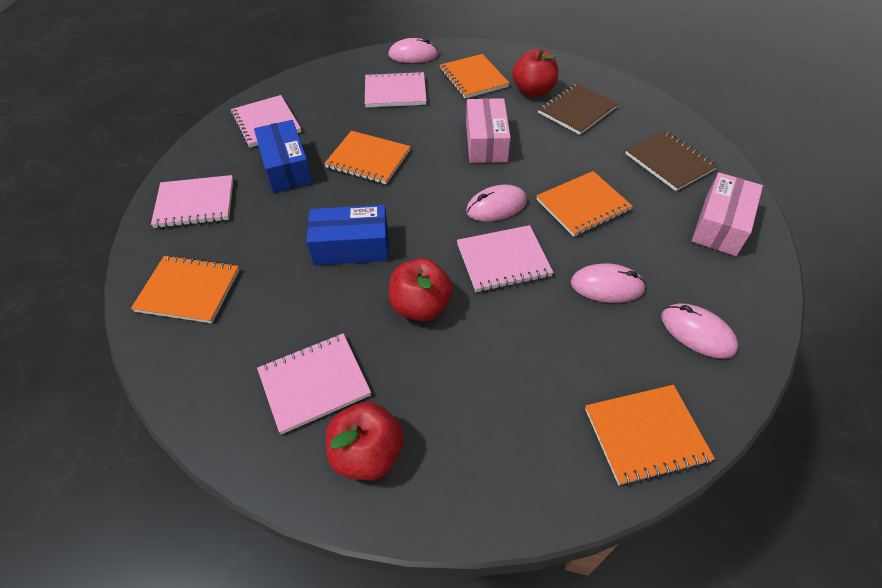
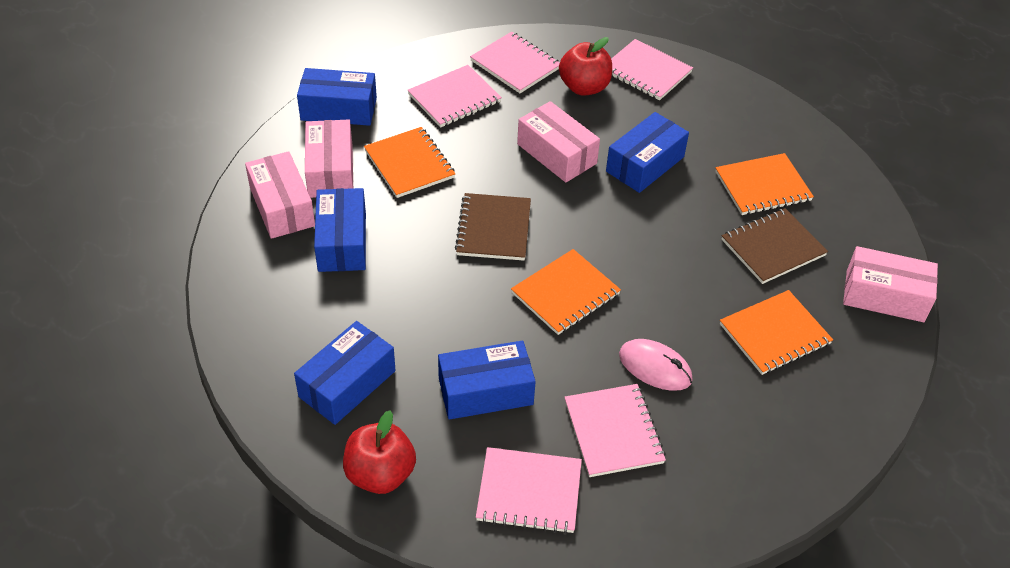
blue box: [254,120,313,193] [306,205,389,265] = 2 -> [294,321,395,425] [297,68,377,126] [314,188,366,272] [438,341,536,420] [606,112,689,193] = 5
orange notebook: [131,255,239,323] [324,131,411,184] [440,54,510,99] [536,171,633,237] [585,385,715,486] = 5 -> [364,127,455,198] [511,249,621,335] [715,153,814,215] [720,290,833,375] = 4
pink box: [466,98,511,163] [692,172,763,256] = 2 -> [245,151,315,239] [305,119,353,198] [517,101,600,183] [843,246,938,322] = 4
pink mouse: [388,38,439,63] [466,185,527,221] [571,263,646,303] [661,303,738,359] = 4 -> [619,339,693,391] = 1
red apple: [326,402,404,480] [389,258,453,321] [512,49,558,97] = 3 -> [343,410,416,494] [559,37,612,96] = 2

